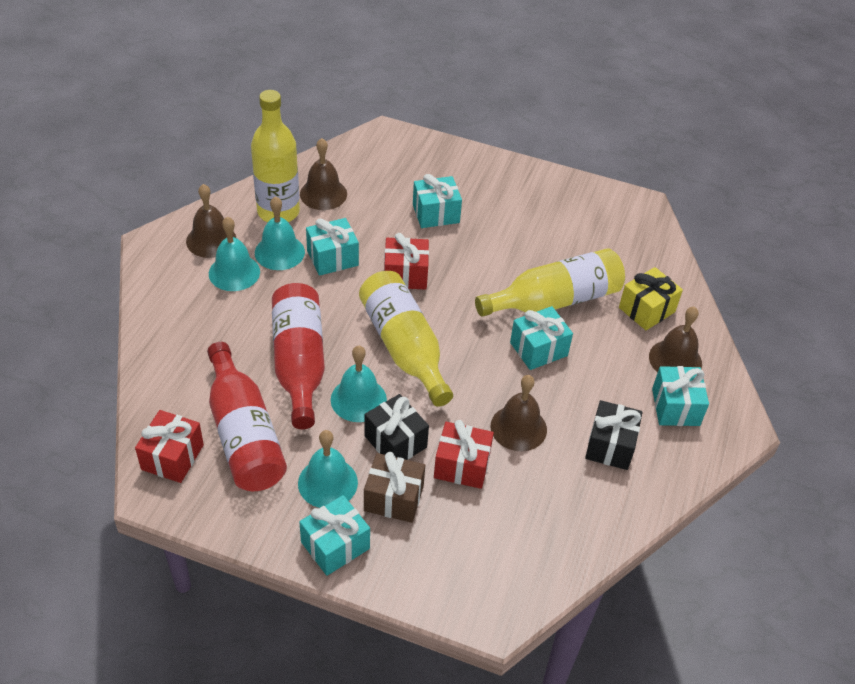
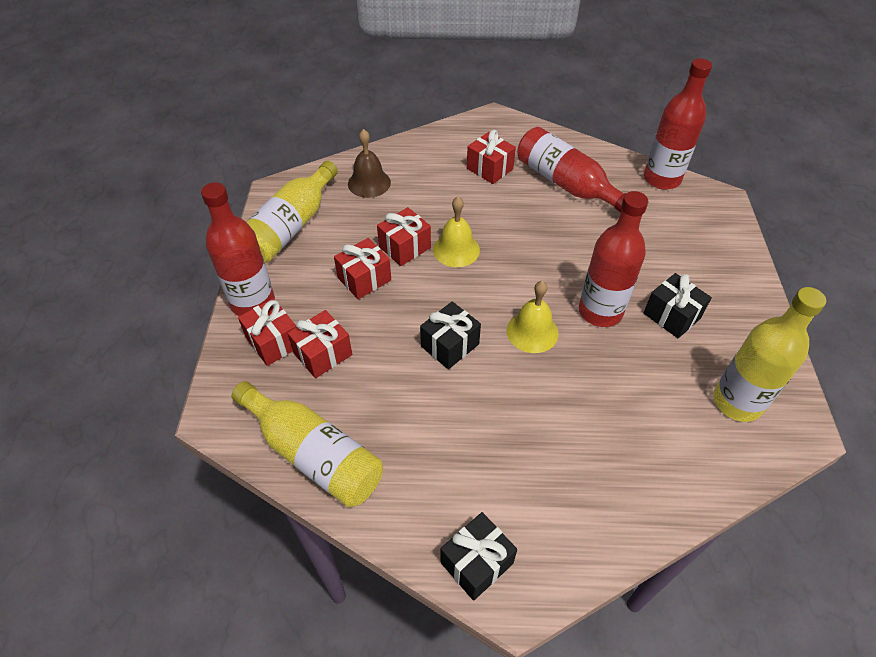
black gift: [364,394,429,460] [585,400,643,470] = 2 -> [420,301,481,369] [440,512,517,601] [644,273,712,338] = 3
brown bell: [186,184,236,258] [300,138,347,210] [491,375,547,451] [649,306,702,373] = 4 -> [348,129,391,198] = 1
brown gift: [364,452,425,523] = 1 -> none = 0
red bottle: [207,342,287,491] [272,283,325,430] = 2 -> [201,182,275,316] [517,127,626,212] [579,191,648,327] [644,58,712,190] = 4
red gift: [135,410,204,483] [384,233,429,289] [434,420,494,489] = 3 -> [238,298,296,366] [288,310,352,378] [334,238,391,299] [377,207,431,266] [467,130,516,184] = 5
turquoise bell: [209,217,260,291] [255,196,305,270] [298,430,358,508] [331,346,387,422] = 4 -> none = 0
turquoise gift: [299,495,370,576] [306,218,359,276] [413,174,462,228] [510,306,573,370] [652,366,709,426] = 5 -> none = 0
yellow bell: none = 0 -> [433,197,480,267] [507,281,559,353] = 2
yellow gift: [619,267,683,330] = 1 -> none = 0

